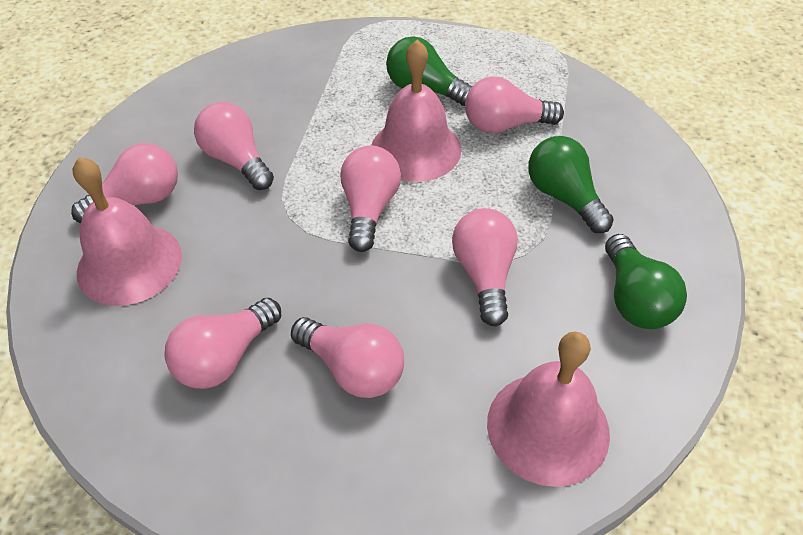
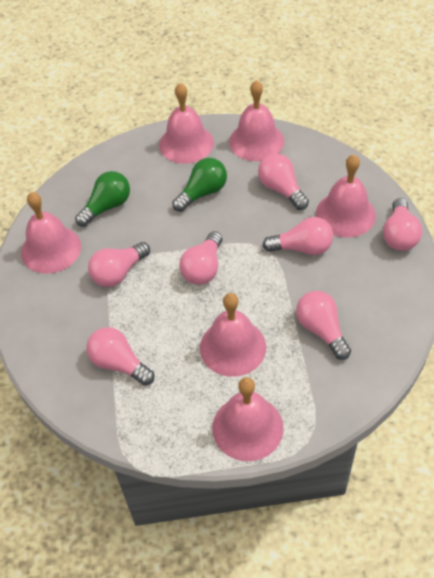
green light bulb: [386,36,473,106] [528,136,614,233] [605,234,687,329] = 3 -> [75,171,130,227] [172,158,227,212] = 2
pink bell: [73,157,182,306] [371,40,461,182] [487,331,610,487] = 3 -> [21,192,81,274] [159,83,214,164] [200,293,266,377] [212,377,284,461] [229,80,284,161] [316,155,376,238] = 6

